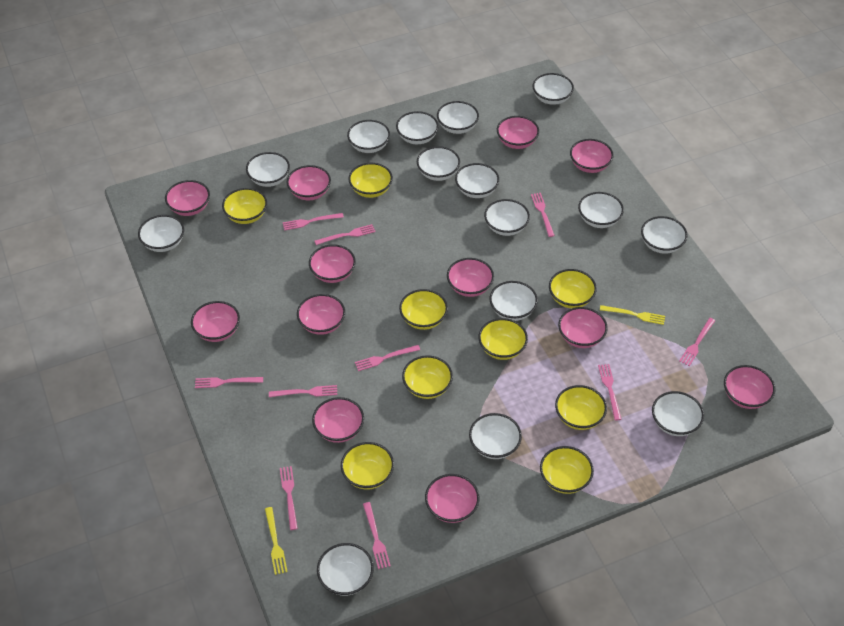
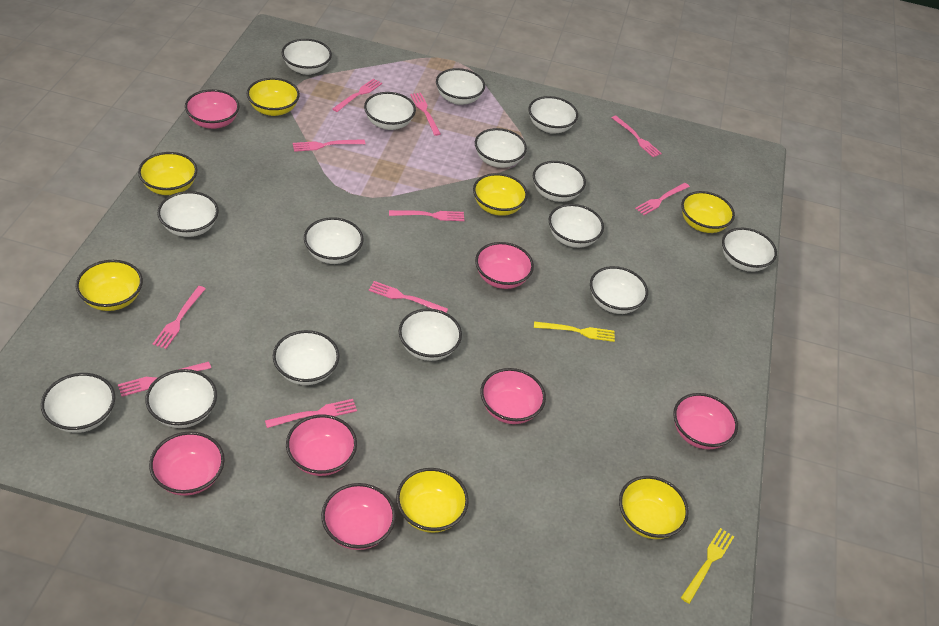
pink bowl: [165,180,210,216] [191,301,240,342] [286,165,331,200] [297,294,345,335] [309,244,356,283] [312,397,364,443] [425,474,480,523] [447,258,494,297] [497,116,539,149] [558,307,608,348] [570,139,614,173] [724,365,776,409] = 12 -> [149,431,225,496] [185,89,240,129] [286,415,357,476] [321,483,396,550] [475,242,534,289] [480,368,546,424] [673,393,738,449] = 7
yellow bowl: [222,188,267,224] [341,442,394,490] [348,163,393,198] [399,289,448,330] [402,355,453,399] [478,318,528,360] [540,446,594,494] [549,269,597,308] [555,385,607,430] = 9 -> [76,260,143,311] [138,152,197,195] [247,78,300,116] [396,468,469,533] [473,173,528,216] [619,476,689,539] [681,191,735,233] = 7

